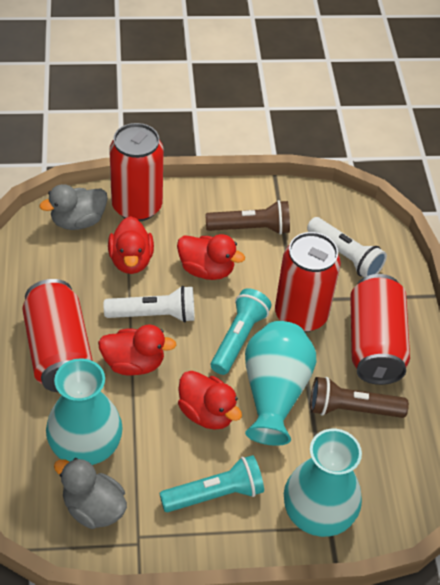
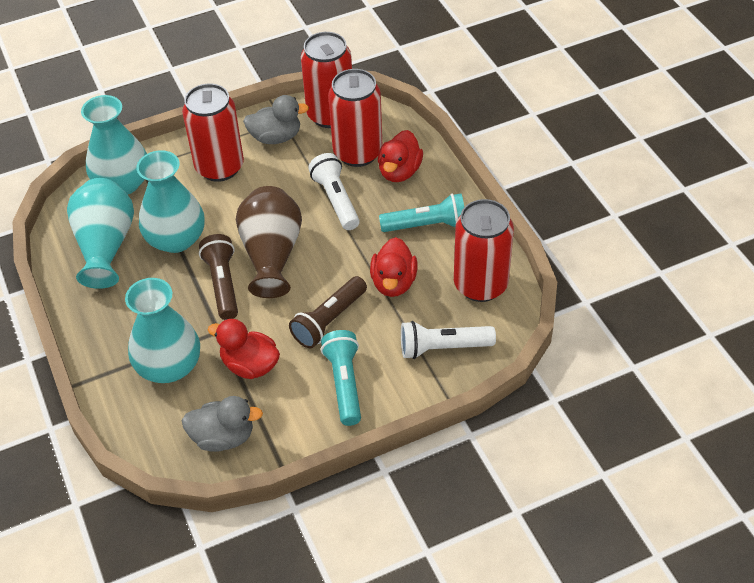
brown vase: none = 0 -> [236,186,302,298] = 1
red duck: [98,325,176,376] [108,216,154,274] [177,234,245,280] [178,371,242,430] = 4 -> [208,319,280,379] [370,237,418,297] [378,130,423,182] = 3
turquoise vase: [46,358,123,465] [245,321,316,446] [284,429,362,537] = 3 -> [67,178,134,289] [81,95,147,195] [125,278,200,383] [136,150,204,253] = 4

